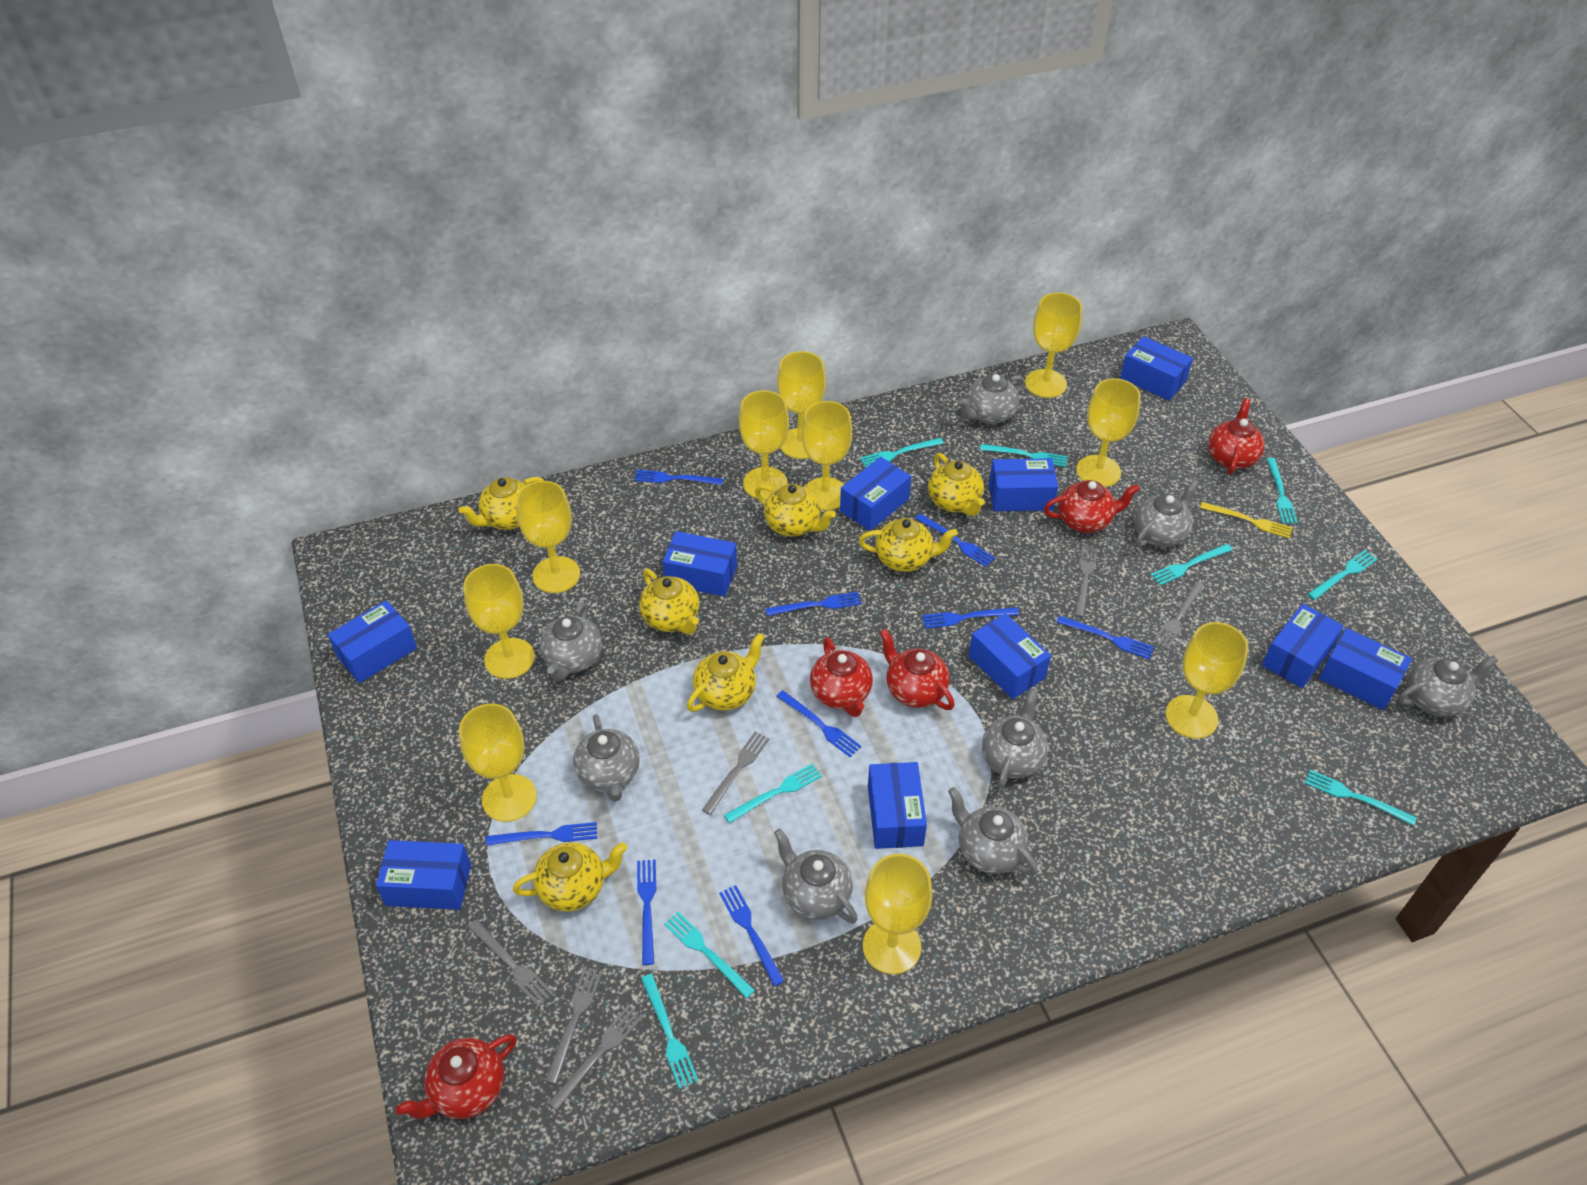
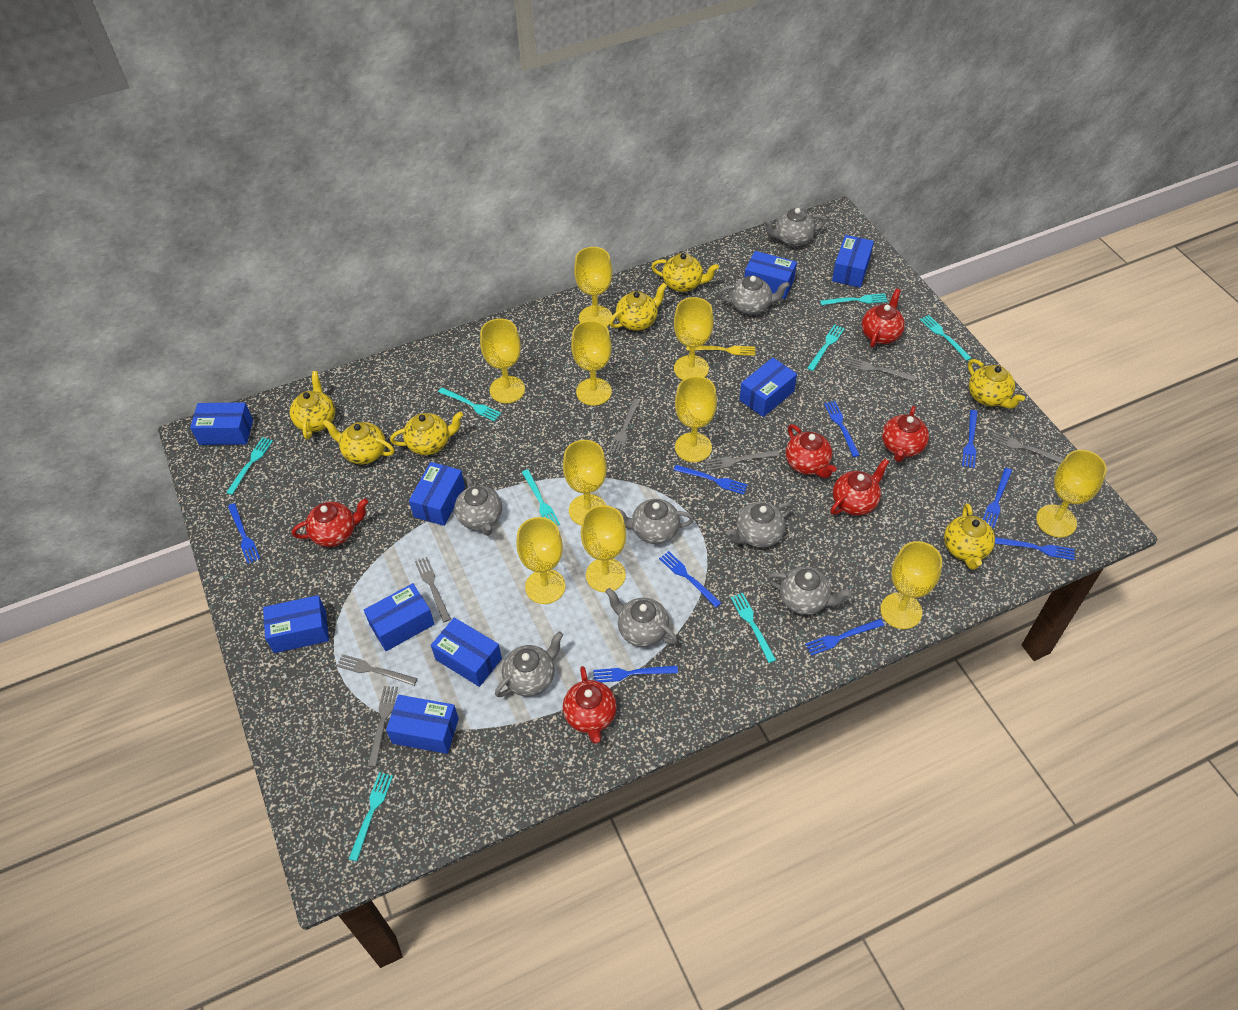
blue box: [328,600,417,683] [376,840,471,910] [662,531,737,597] [840,457,911,531] [868,762,927,849] [969,613,1051,699] [989,458,1058,511] [1120,336,1193,401] [1262,604,1344,688] [1319,628,1412,711] = 10 -> [190,402,253,445] [263,595,329,653] [364,583,435,651] [386,695,459,754] [409,462,465,526] [431,617,502,687] [739,358,797,417] [744,251,797,299] [832,235,874,288] = 9
grey fork: [468,919,554,1007] [545,967,603,1084] [548,1004,644,1111] [702,732,770,815] [1074,546,1098,617] [1153,581,1204,650] = 6 -> [337,654,417,686] [368,686,398,767] [415,557,451,622] [609,398,641,455] [705,450,779,471] [845,357,916,381] [990,431,1064,463] = 7
red teapot: [396,1034,517,1119] [810,637,873,717] [880,629,955,710] [1044,480,1140,533] [1208,398,1265,475] = 5 -> [292,498,368,547] [563,666,617,744] [786,424,836,478] [831,459,889,516] [862,288,905,348] [882,406,929,462] = 6
turquoise fork: [641,974,698,1089] [664,912,755,999] [724,763,822,823] [860,438,944,468] [980,444,1068,467] [1151,544,1233,585] [1267,458,1298,523] [1305,770,1417,826] [1308,550,1377,600] = 9 -> [226,437,273,495] [349,772,393,861] [438,388,501,421] [522,470,560,525] [731,593,776,663] [807,324,845,371] [820,293,887,305] [920,315,971,361] = 8

